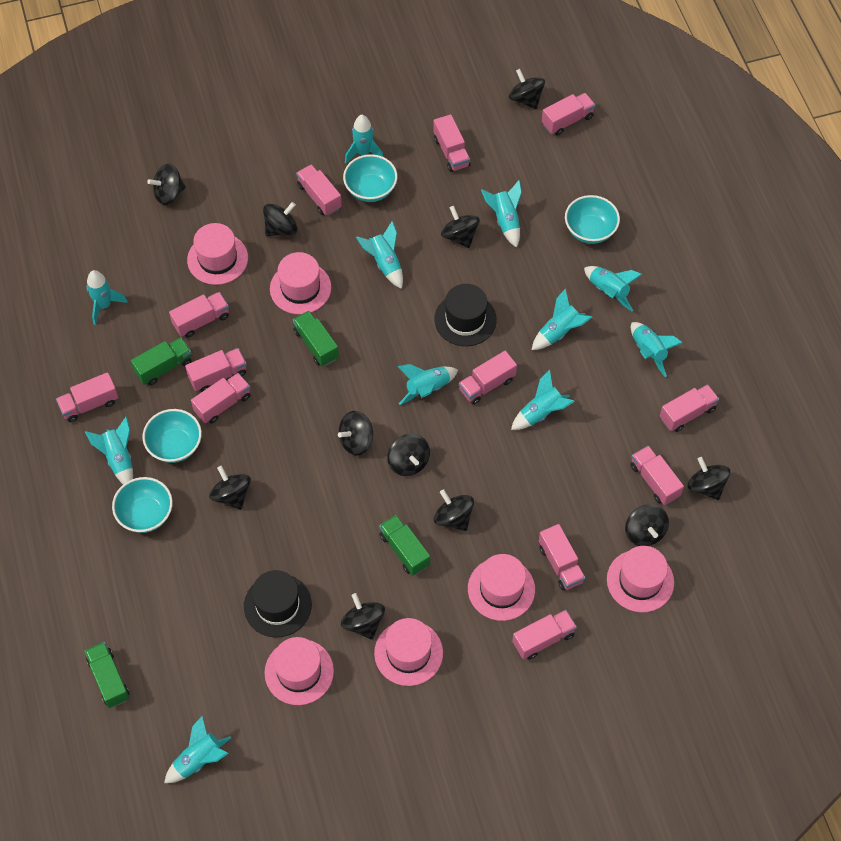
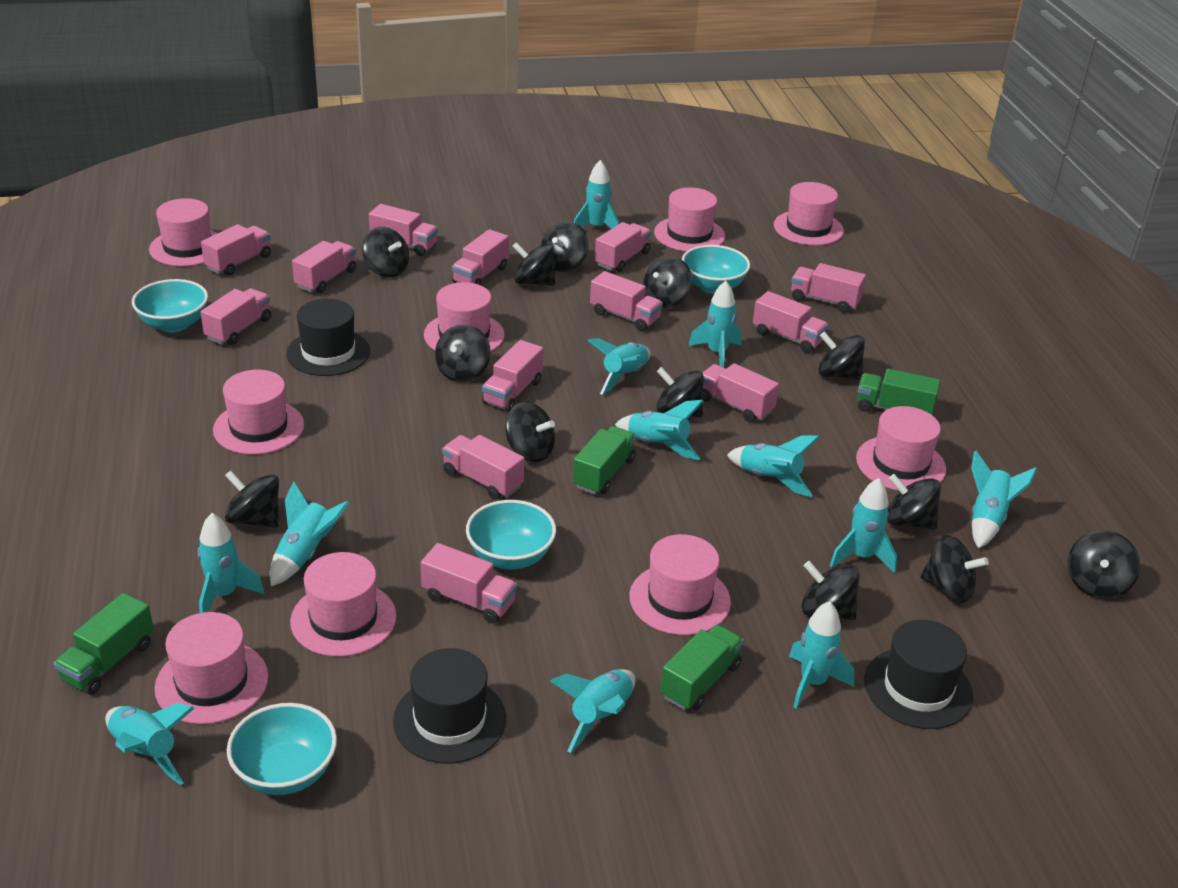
black hat: [244,570,312,637] [434,284,497,346] = 2 -> [286,299,370,376] [393,648,506,764] [864,620,973,729] = 3
black spinning top: [147,164,186,205] [209,466,251,510] [263,202,298,237] [338,411,373,456] [341,593,385,640] [387,434,430,476] [434,489,474,531] [441,206,480,248] [509,69,545,109] [625,504,669,546] [688,457,730,500] = 11 -> [225,470,279,528] [362,227,409,277] [435,324,491,382] [505,402,555,462] [512,242,555,285] [541,222,589,272] [643,257,692,308] [657,367,704,417] [801,561,860,620] [818,332,865,380] [887,474,941,529] [921,535,989,603] [1068,530,1140,599] = 13
pink hat: [187,223,248,285] [265,637,334,705] [270,252,331,314] [374,618,443,686] [468,554,535,621] [607,546,674,613] = 6 -> [149,198,217,266] [154,612,268,724] [213,370,304,455] [290,552,396,657] [424,282,505,351] [629,534,731,635] [654,187,725,251] [774,182,844,245] [856,406,946,491] = 9
pink truck: [56,372,119,422] [169,292,229,338] [185,348,247,392] [191,373,250,424] [296,164,342,216] [433,114,470,172] [459,351,517,405] [512,610,577,660] [539,524,585,591] [542,93,595,136] [630,446,684,505] [660,384,719,432] = 12 -> [201,224,271,276] [201,288,271,345] [292,241,356,293] [369,204,438,256] [421,543,517,624] [442,435,525,499] [452,229,509,285] [482,340,544,412] [590,271,663,331] [595,222,651,272] [702,363,779,422] [753,291,829,353] [791,263,866,313] = 13
turquoise rocket: [85,417,133,484] [86,270,128,325] [164,716,231,783] [345,115,384,164] [356,221,403,289] [397,364,458,405] [481,180,522,248] [511,369,575,430] [532,288,592,350] [584,266,643,311] [631,322,682,377] = 11 -> [105,703,195,785] [198,513,264,613] [270,481,349,586] [550,669,636,753] [574,160,619,229] [588,338,650,395] [615,400,704,460] [688,281,742,368] [727,435,820,497] [789,601,855,709] [830,478,897,573] [971,451,1037,548] = 12

